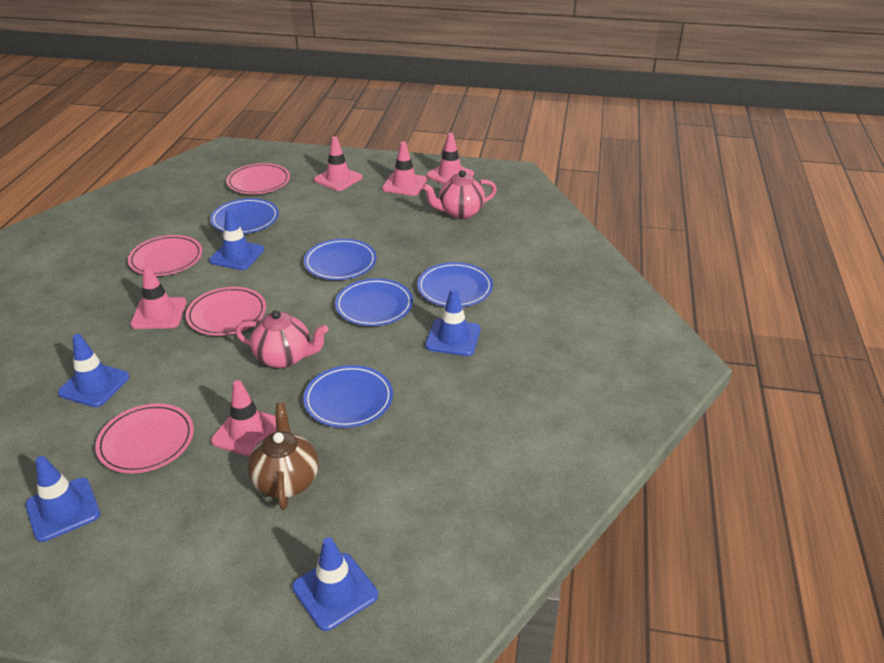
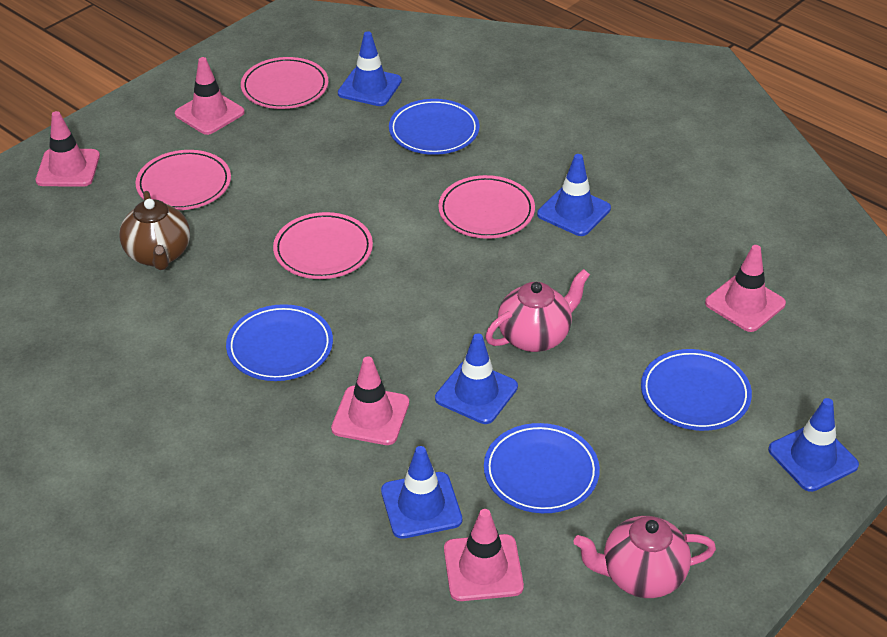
blue plate: [210,198,279,234] [303,365,393,428] [304,239,377,280] [335,278,413,326] [417,262,493,307] = 5 -> [226,304,333,381] [389,99,479,155] [484,423,600,513] [641,349,752,431] = 4

